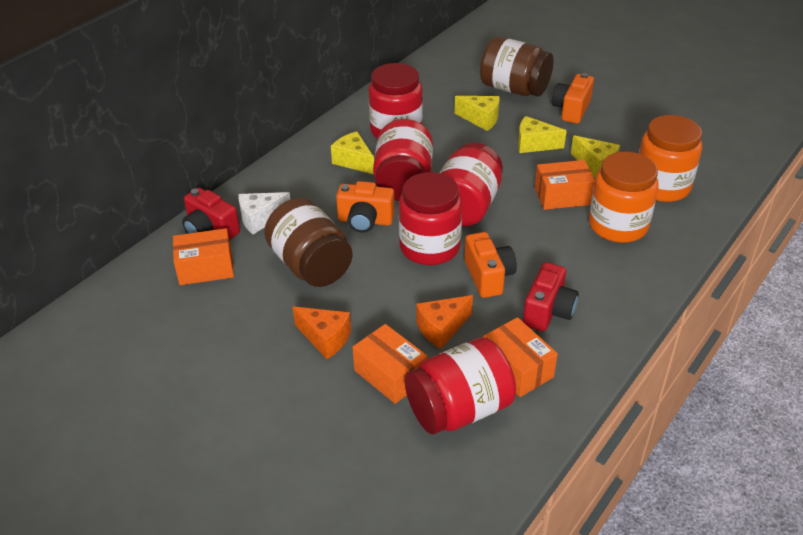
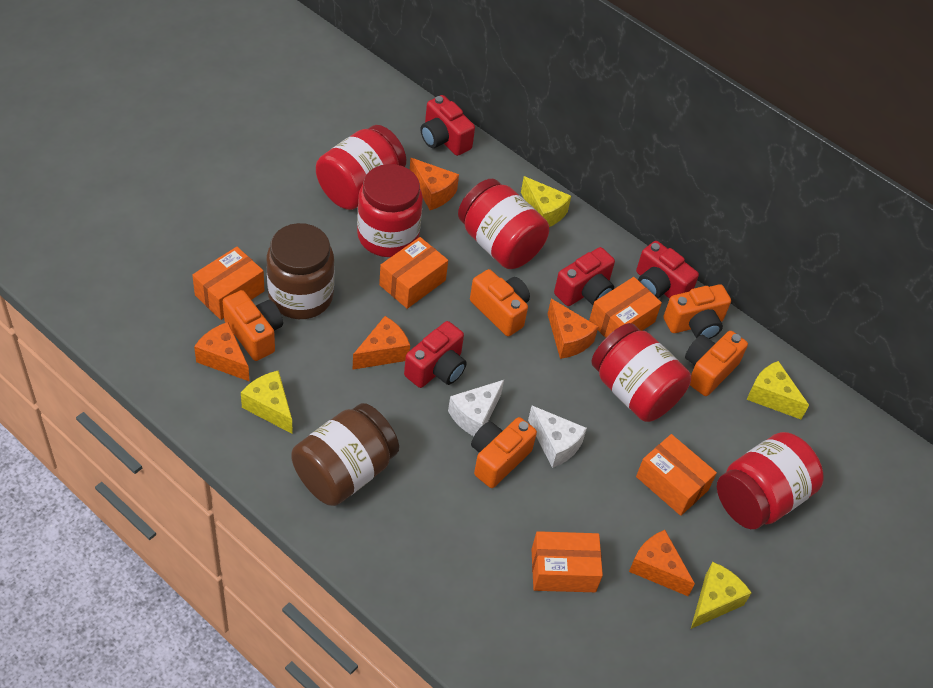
orange box: [173,228,234,285] [353,324,428,404] [483,317,558,397] [535,160,595,210] = 4 -> [192,247,265,320] [379,237,448,309] [531,531,603,592] [589,277,662,338] [636,434,717,516] = 5
orange camera: [336,181,395,233] [465,232,517,298] [552,73,594,124] = 3 -> [223,290,283,361] [470,269,530,336] [471,417,537,488] [663,284,731,339] [685,331,748,396] = 5
orange cheese: [293,307,351,359] [416,295,473,349] = 2 -> [194,322,250,382] [352,316,410,370] [410,158,459,210] [548,299,598,359] [629,530,695,596] = 5
orange jar: [589,152,658,243] [639,115,702,202] = 2 -> none = 0
red camera: [182,188,240,240] [523,262,579,331] = 2 -> [404,321,467,388] [421,95,475,156] [554,247,615,306] [636,241,699,299] = 4
white cheese: [239,192,290,234] = 1 -> [448,380,504,436] [528,406,587,468] = 2

